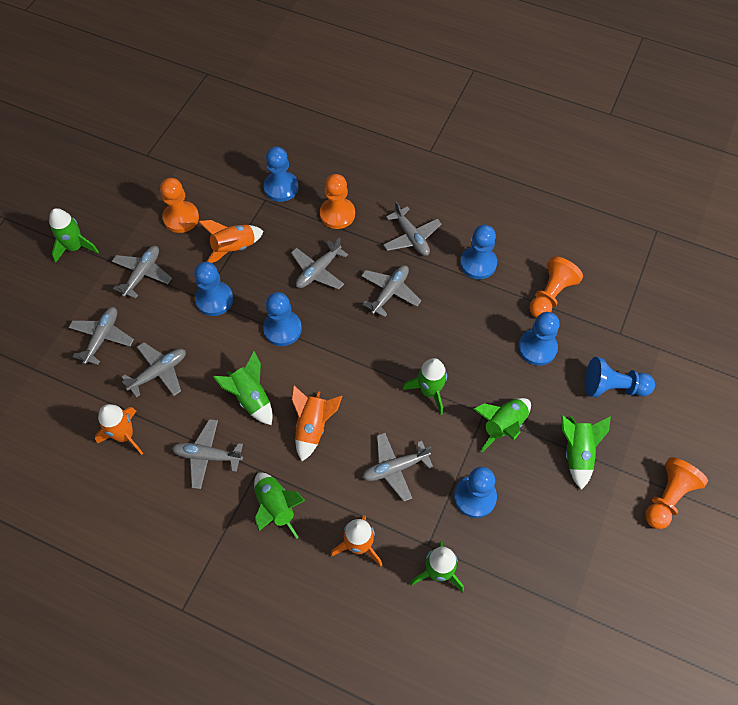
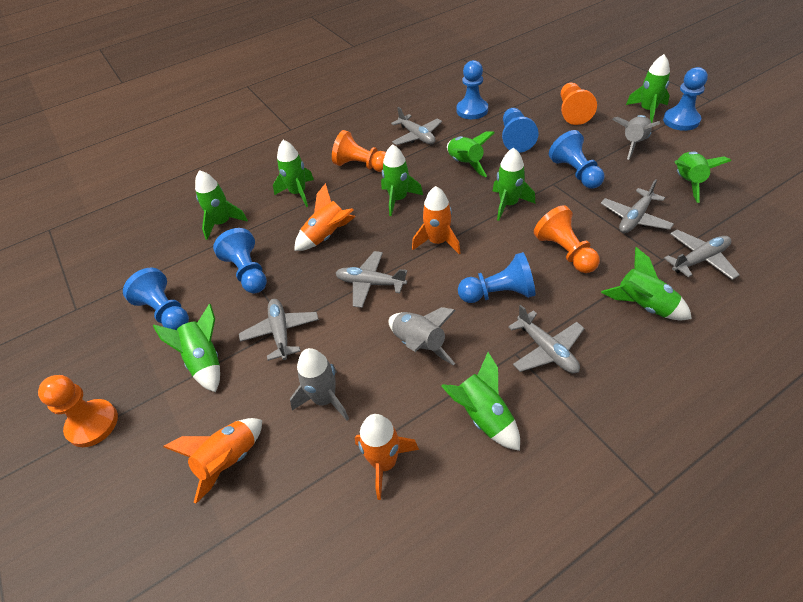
green rocket: [49,208,99,263] [213,351,273,425] [254,473,305,539] [403,358,447,415] [410,541,464,592] [474,398,531,452] [561,415,611,490] = 7 -> [153,304,220,393] [195,170,248,240] [273,140,314,207] [381,144,423,216] [441,352,520,451] [447,131,495,177] [493,148,535,221] [601,247,692,320] [626,54,670,123] [675,152,731,203] = 10
grey plane: [68,307,134,365] [112,246,172,299] [122,342,186,397] [172,419,243,489] [291,237,348,289] [361,265,421,317] [362,433,433,501] [383,201,442,256] = 8 -> [239,299,319,361] [336,251,407,308] [391,107,442,145] [508,305,584,374] [601,179,674,233] [664,230,740,280] = 6
grey rocket: none = 0 -> [290,348,349,420] [388,307,456,365] [612,115,660,160] = 3

